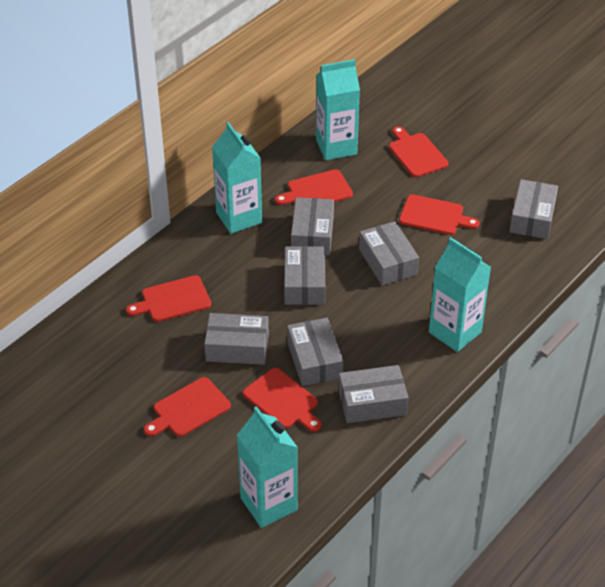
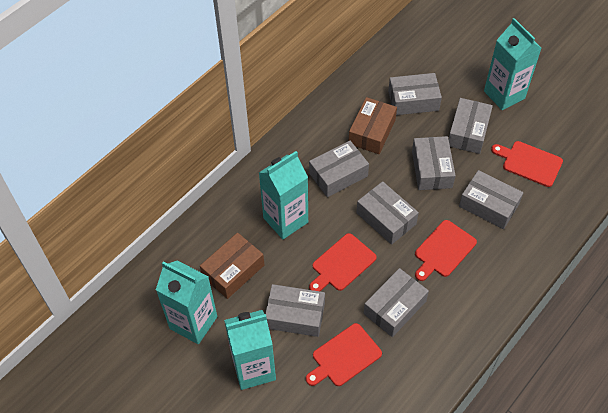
brown box: none = 0 -> [200,233,264,299] [349,97,397,154] = 2
grey box: [204,313,269,365] [284,246,325,305] [287,318,343,386] [291,197,334,255] [338,365,408,423] [359,221,419,286] [510,179,558,239] = 7 -> [265,284,325,337] [309,141,369,197] [356,181,419,245] [364,268,429,337] [388,73,442,115] [412,136,456,190] [449,98,493,154] [459,170,524,229] = 8
red cutting board: [126,275,211,322] [144,377,231,437] [243,368,322,432] [275,169,353,205] [389,126,448,177] [399,194,480,235] = 6 -> [306,323,382,386] [309,233,377,291] [415,220,477,281] [491,141,563,187] = 4

